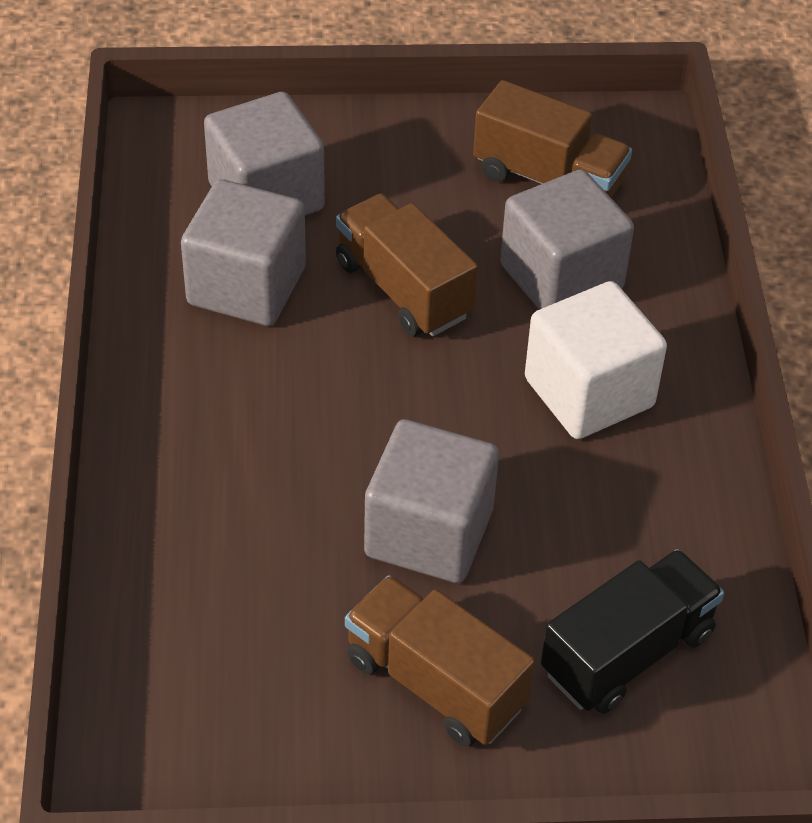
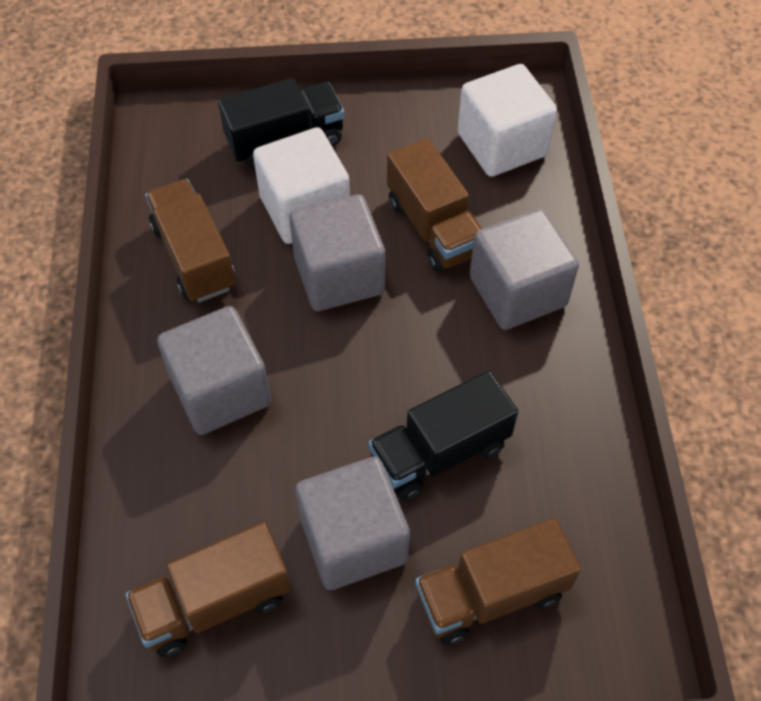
black truck: [541,549,724,714] = 1 -> [218,78,344,169] [368,370,518,501] = 2
brown truck: [336,194,478,336] [345,575,535,747] [473,80,632,197] = 3 -> [126,522,291,657] [145,179,236,302] [387,138,482,272] [415,518,581,645] = 4
white cube: [525,281,667,439] = 1 -> [253,127,350,244] [458,64,557,177] = 2

